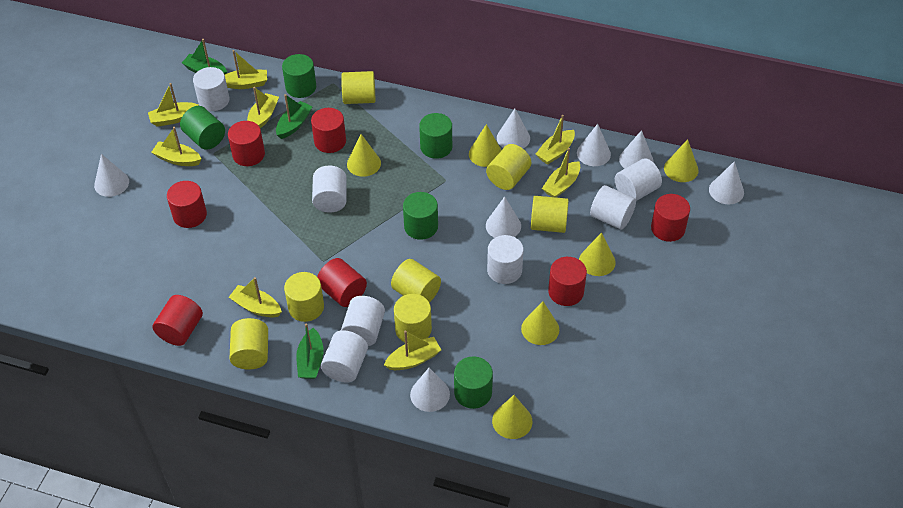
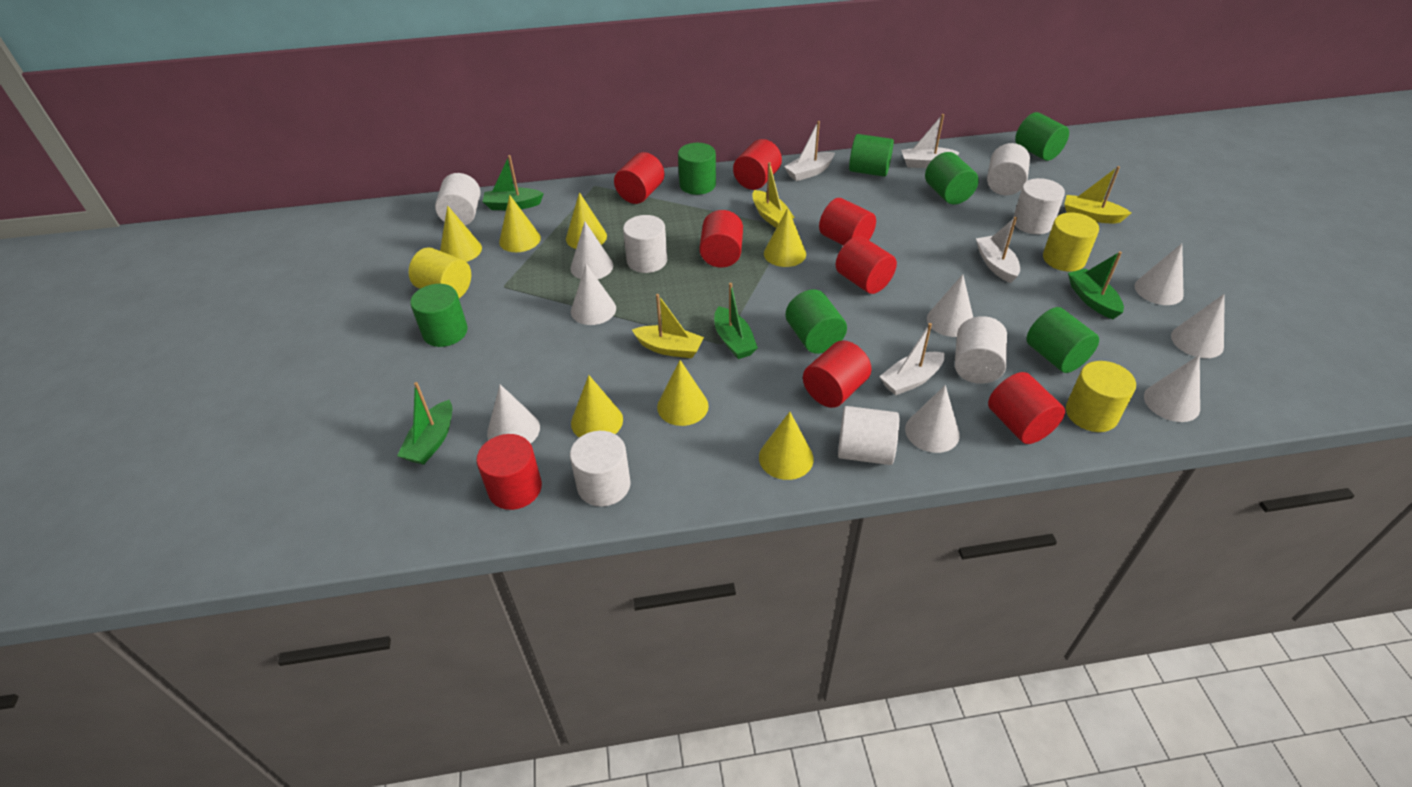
green boat: [182,39,227,75] [276,94,313,139] [296,323,324,379] = 3 -> [397,382,452,465] [483,155,544,210] [714,283,758,359] [1068,251,1124,319] = 4
green cylinder: [180,106,225,150] [282,54,316,98] [403,192,438,240] [419,113,452,159] [454,356,493,409] = 5 -> [410,284,468,347] [678,143,716,195] [786,289,847,354] [849,134,894,177] [925,152,979,205] [1015,112,1069,161] [1027,307,1099,373] = 7
red cylinder: [152,295,203,346] [167,181,207,228] [228,121,265,166] [311,108,346,153] [317,258,367,307] [548,257,587,306] [651,194,690,242] = 7 -> [476,434,542,510] [614,152,665,204] [700,210,743,268] [733,139,782,190] [803,340,871,408] [819,198,876,246] [836,236,897,294] [988,372,1065,444] = 8
white boat: none = 0 -> [784,121,835,181] [879,323,945,396] [901,114,960,168] [976,217,1020,283] = 4
white cone: [94,154,129,197] [410,368,450,412] [486,197,521,238] [497,109,530,148] [577,124,611,166] [619,130,653,169] [709,161,744,204] = 7 -> [487,384,540,444] [570,222,613,279] [571,264,616,325] [905,385,960,453] [927,274,973,337] [1134,244,1184,305] [1144,355,1200,422] [1171,294,1225,358] = 8
yellow boat: [148,83,199,127] [151,127,201,166] [225,50,267,89] [229,277,282,317] [247,87,279,128] [384,331,441,370] [536,115,575,165] [542,148,580,197] = 8 -> [632,294,704,358] [752,162,794,228] [1064,166,1131,223] = 3
yellow cone: [347,134,381,177] [469,124,501,167] [492,395,532,439] [521,301,559,345] [579,232,616,276] [664,139,699,182] = 6 -> [440,205,482,262] [499,195,541,252] [566,192,607,249] [571,375,623,438] [657,360,709,426] [759,412,814,480] [764,208,806,267] = 7
yellow cylinder: [229,318,268,370] [284,272,324,322] [341,71,375,104] [391,259,441,303] [394,294,432,343] [486,144,531,190] [531,196,569,233] = 7 -> [409,247,471,298] [1043,213,1099,272] [1066,361,1136,432] = 3

